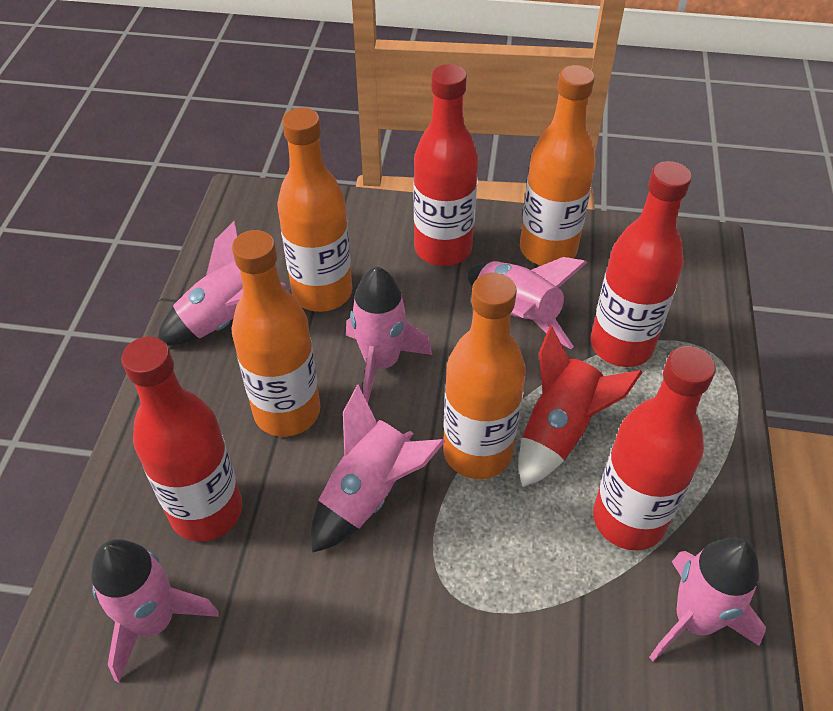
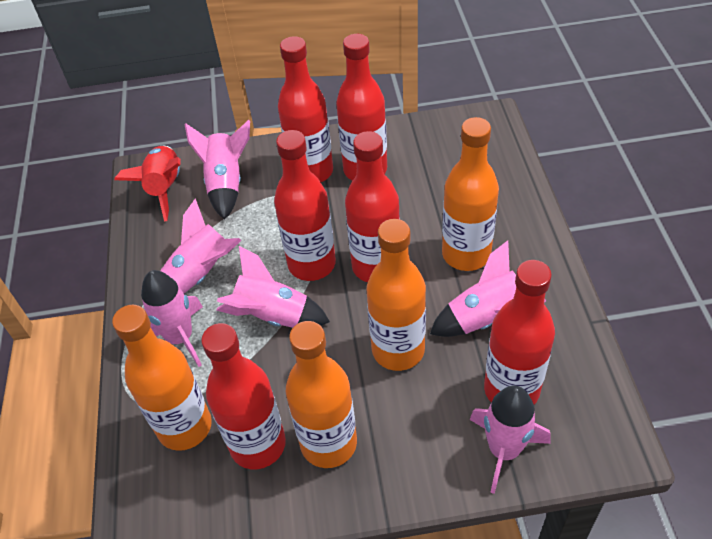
red bottle: [122,337,242,541] [414,64,478,266] [591,161,692,367] [593,346,716,551] = 4 -> [201,323,286,469] [274,130,336,281] [278,36,333,182] [336,34,387,181] [345,131,400,282] [484,260,555,405] = 6

